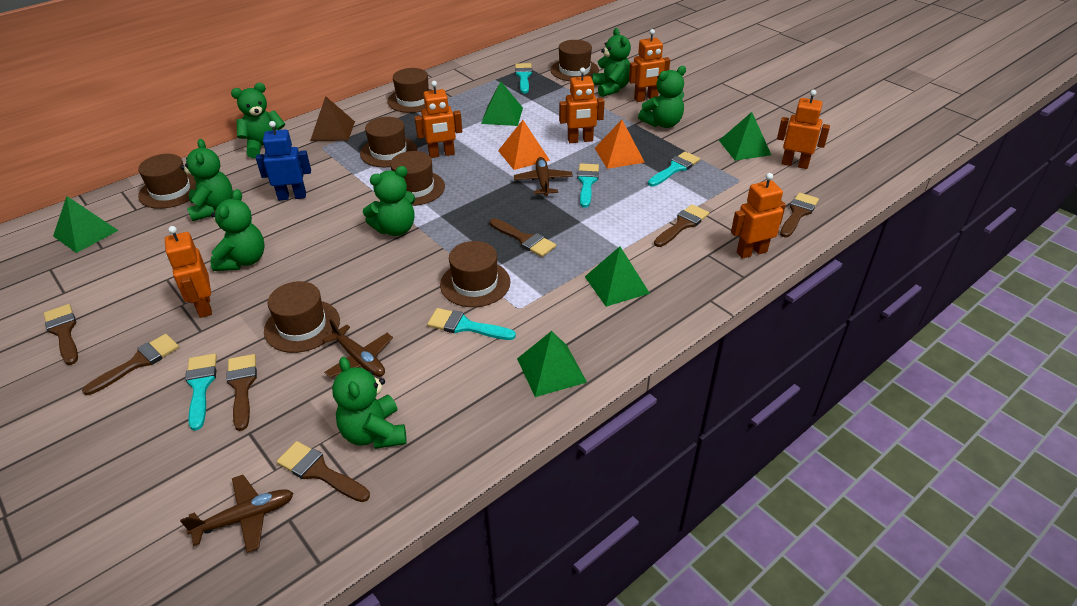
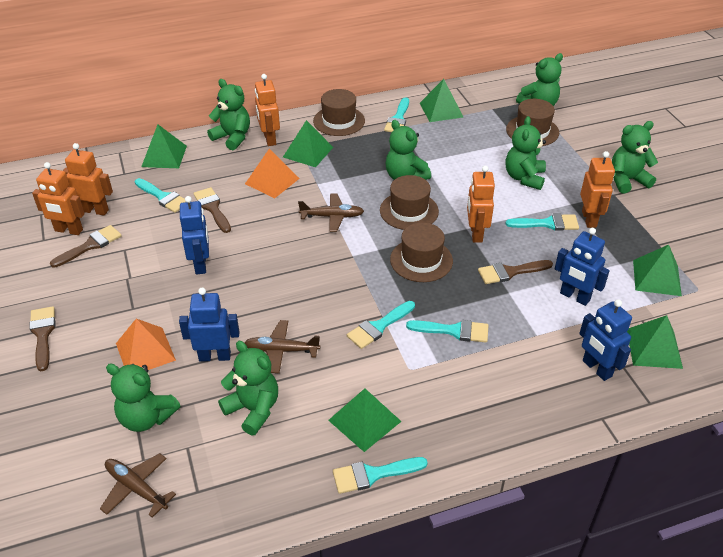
blue robot: [256,121,311,201] = 1 -> [179,288,239,362] [180,196,209,275] [555,228,610,306] [579,299,632,381] = 4
brown brush: [44,304,78,365] [82,334,179,395] [226,354,257,431] [277,441,370,502] [490,218,556,257] [654,204,709,247] [780,192,819,238] = 7 -> [29,306,55,371] [50,225,122,268] [193,187,231,233] [478,260,553,284] = 4
brown hat: [138,154,196,209] [264,281,340,353] [360,117,417,167] [387,68,432,113] [390,151,445,206] [440,241,510,307] [550,40,599,81] = 7 -> [313,89,365,136] [380,175,439,230] [390,223,453,282] [506,99,559,146] = 4
brown pyramid: [310,96,355,141] = 1 -> none = 0
green pyramid: [53,196,119,253] [481,81,523,126] [517,331,587,397] [585,246,650,307] [719,112,771,161] = 5 -> [141,125,187,168] [283,120,333,167] [328,388,402,452] [420,79,463,122] [627,315,683,369] [633,245,682,296] = 6
orange robot: [165,226,212,318] [415,81,462,158] [559,67,605,143] [629,29,670,102] [731,173,786,259] [777,90,830,169] = 6 -> [32,162,85,235] [63,143,113,216] [255,74,280,146] [467,166,495,243] [580,151,615,228] = 5
turquoise brush: [185,354,217,431] [427,308,516,340] [515,63,532,93] [577,163,599,208] [648,151,700,187] = 5 -> [135,178,186,213] [333,457,428,494] [347,301,415,349] [384,97,409,132] [406,320,488,343] [505,214,579,231] = 6

